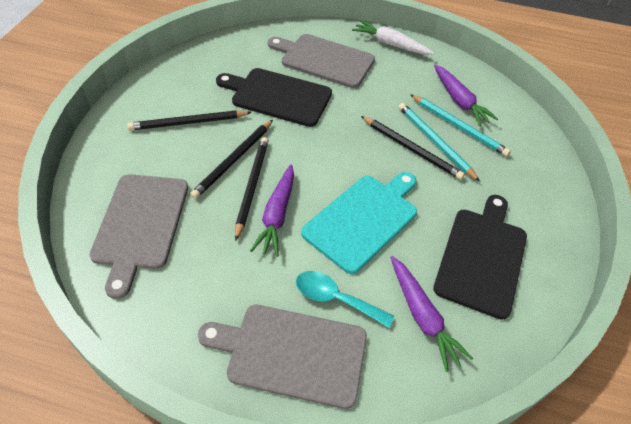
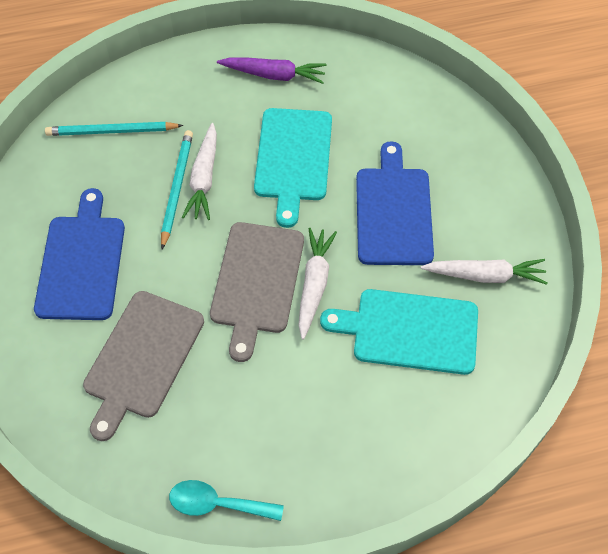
black cutting board: [216,68,332,127] [433,195,527,320] = 2 -> none = 0
black pencil: [127,110,252,131] [190,120,273,199] [235,137,269,241] [361,116,465,180] = 4 -> none = 0
blue cutting board: none = 0 -> [34,188,125,320] [356,141,434,265] = 2
grey cutting board: [89,174,188,299] [198,305,367,409] [268,34,375,88] = 3 -> [83,291,204,441] [210,222,304,362] = 2
purple carrot: [250,164,294,257] [390,256,473,372] [434,65,498,126] = 3 -> [217,58,327,84] = 1
turquoise cutting board: [301,172,417,274] = 1 -> [254,108,332,228] [320,289,478,375] = 2
white carrot: [352,20,434,55] = 1 -> [182,123,217,220] [298,228,337,340] [421,259,547,285] = 3

